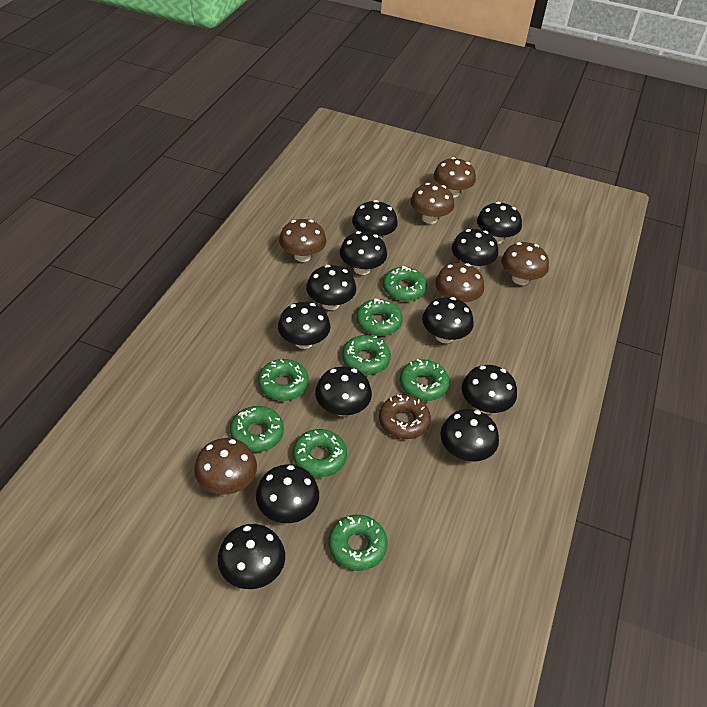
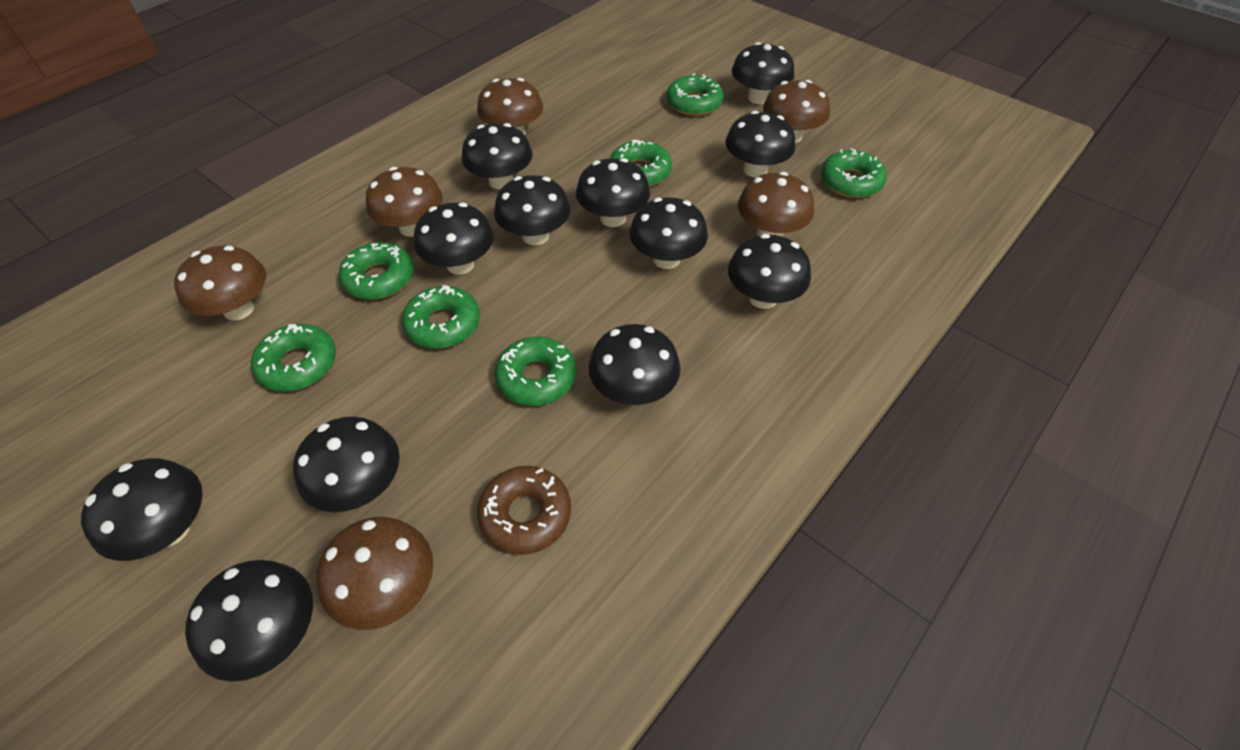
green donut: [230,406,284,452] [258,359,309,401] [293,429,347,477] [328,515,388,571] [342,335,391,375] [356,299,403,336] [383,266,427,301] [400,359,449,401] = 8 -> [251,324,336,391] [338,242,413,300] [402,285,480,349] [495,337,576,406] [610,140,672,186] [666,73,724,116] [821,148,887,198] = 7

